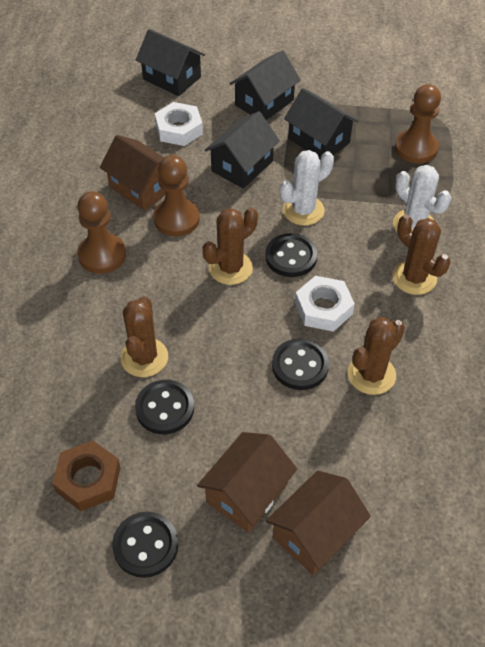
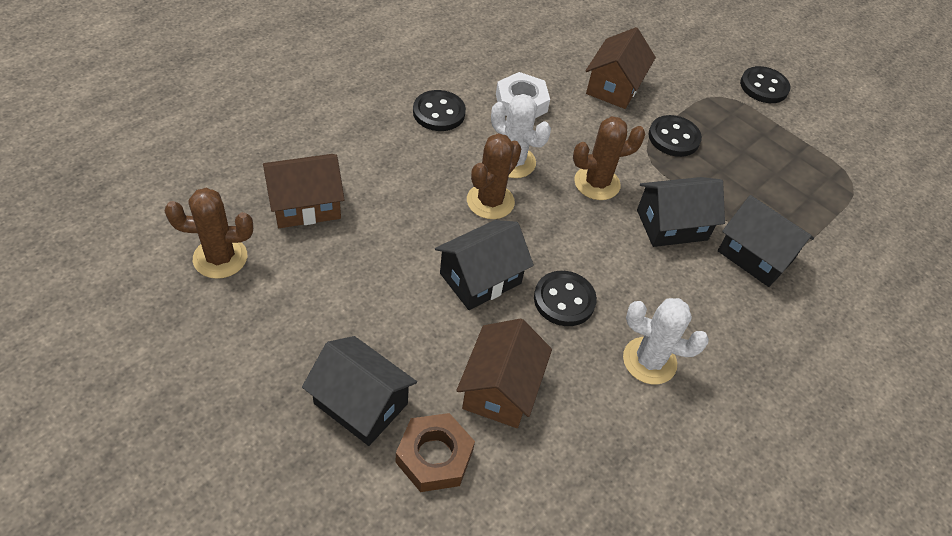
brown cactus: [120,296,168,377] [202,207,258,285] [348,317,405,395] [392,214,451,295] = 4 -> [164,188,253,279] [467,133,521,219] [573,116,645,200] = 3
brown pawn: [77,191,126,274] [153,155,200,236] [395,84,441,164] = 3 -> none = 0
white nut: [155,102,203,146] [295,276,355,332] = 2 -> [496,72,550,118] = 1

